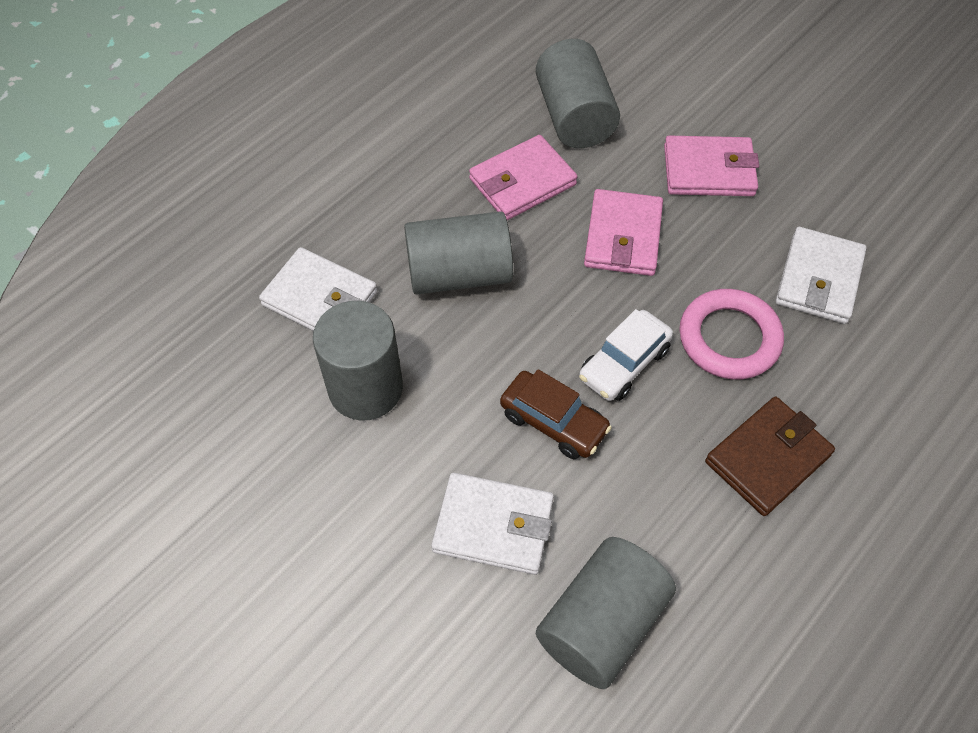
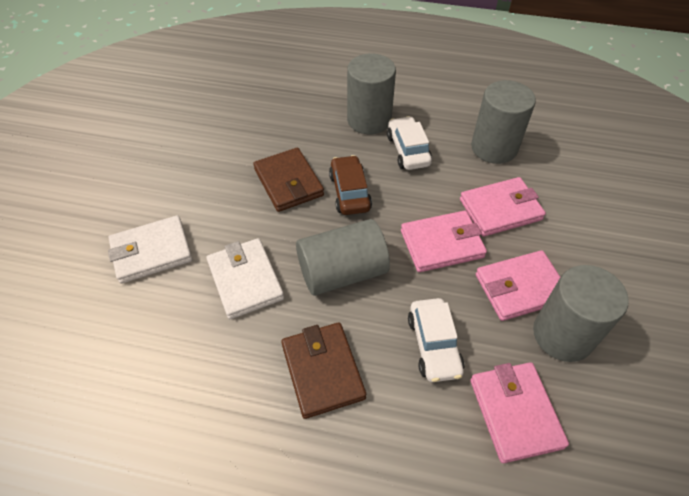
brown wallet: [705,397,835,516] = 1 -> [253,147,324,212] [281,322,366,419] = 2
pink ring: [679,289,784,380] = 1 -> none = 0
pink wallet: [469,135,577,220] [584,189,663,276] [664,136,759,196] = 3 -> [401,211,487,272] [460,177,546,237] [470,362,569,463] [476,250,560,321] = 4
white car: [579,309,673,401] = 1 -> [387,116,432,170] [408,298,464,382] = 2
white wallet: [259,247,378,331] [431,473,554,575] [776,227,867,324] = 3 -> [108,215,193,284] [206,238,284,319] = 2

